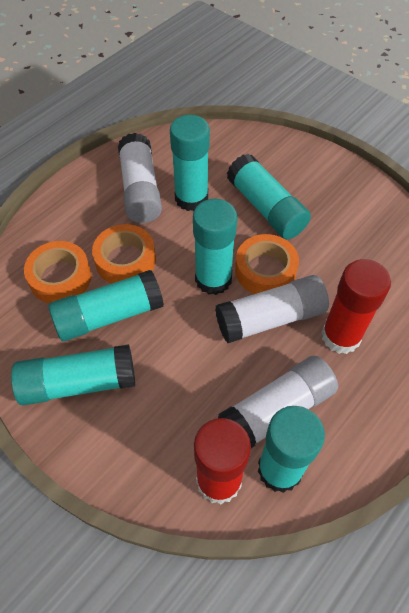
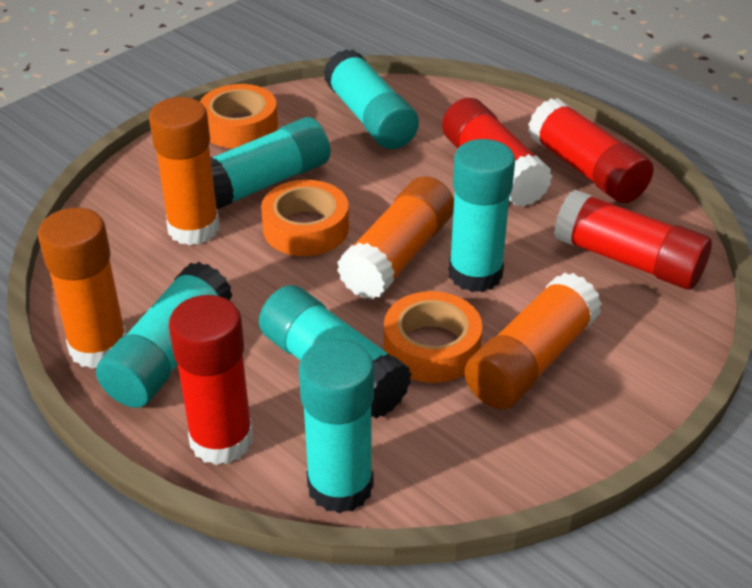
orange glue stick: none = 0 -> [38,208,127,369] [149,97,220,246] [337,176,454,300] [464,273,602,409] = 4
red glue stick: [194,418,251,504] [321,259,391,354] = 2 -> [169,295,253,465] [442,98,552,207] [528,98,654,203] [554,189,712,290] = 4
white glue stick: [118,133,162,223] [215,275,329,343] [218,356,338,448] = 3 -> none = 0

